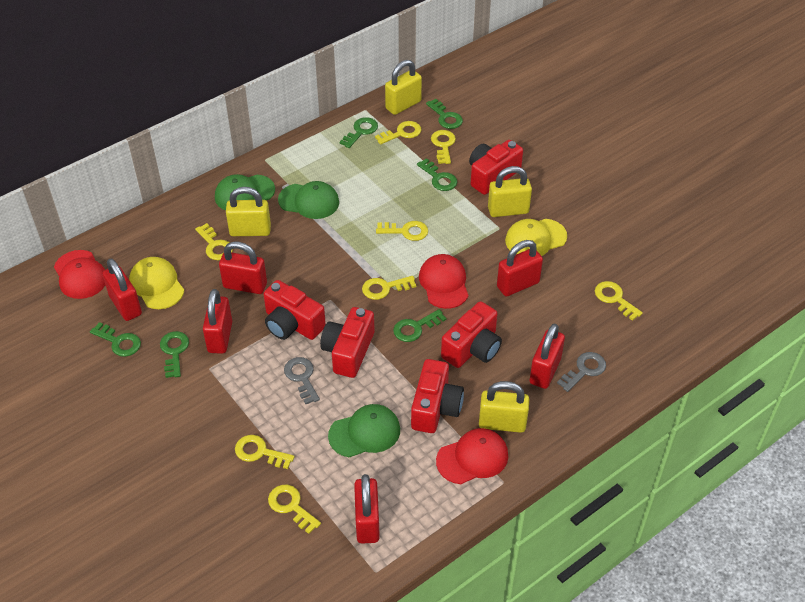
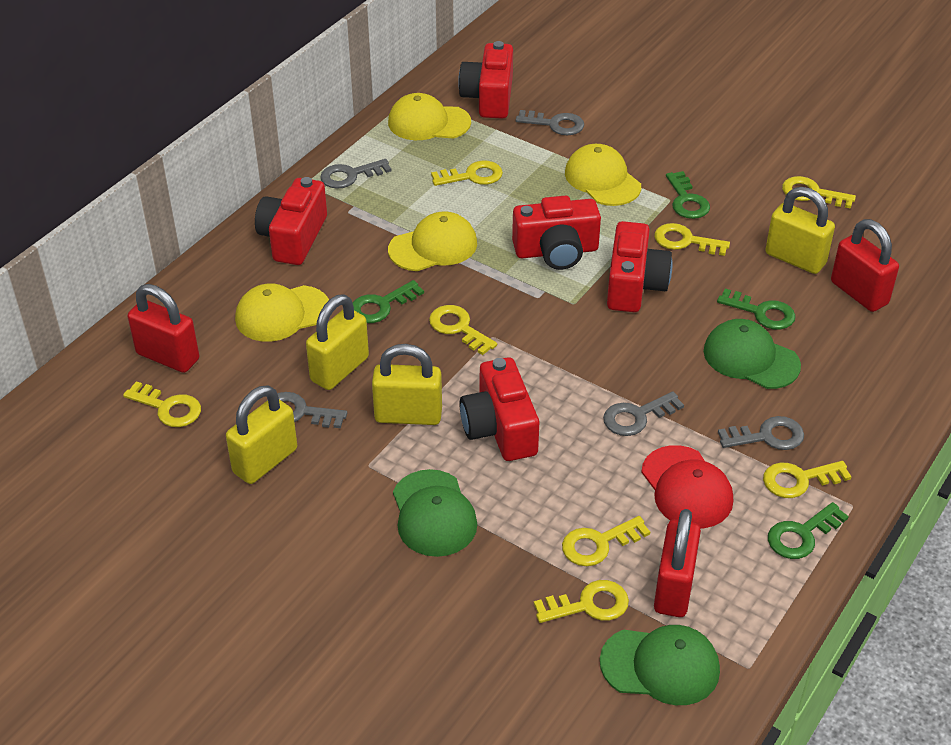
green key: [90,322,141,357] [160,331,189,378] [340,117,378,148] [393,309,447,342] [417,158,458,191] [426,99,463,129] = 6 -> [353,280,424,323] [666,171,710,219] [717,289,796,330] [768,502,849,559] = 4
grey key: [284,357,320,404] [557,352,606,392] = 2 -> [267,392,347,428] [320,159,392,189] [516,110,584,136] [603,391,684,436] [718,416,804,450] = 5
red cap: [54,250,105,299] [419,254,468,309] [436,428,508,484] = 3 -> [641,445,733,528] = 1
red padlock: [102,258,142,321] [203,289,232,354] [219,242,267,294] [354,474,380,544] [497,240,543,296] [530,323,565,389] = 6 -> [127,284,199,373] [654,509,701,617] [831,219,899,312] = 3
yellow cap: [129,257,184,309] [505,219,567,256] = 2 -> [235,283,329,342] [388,93,471,140] [388,212,477,271] [565,144,641,206] = 4

